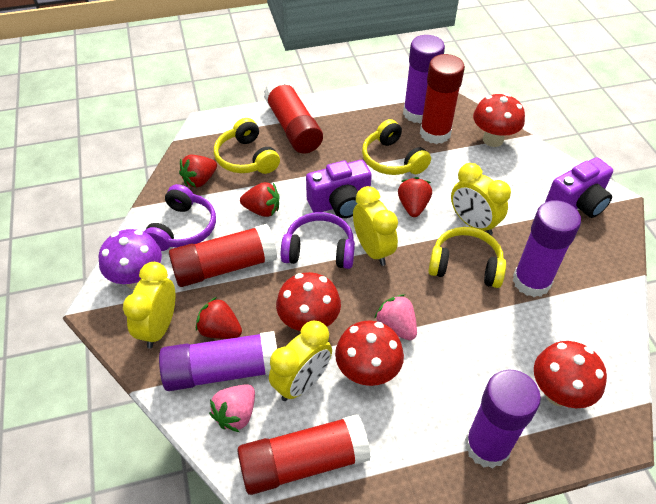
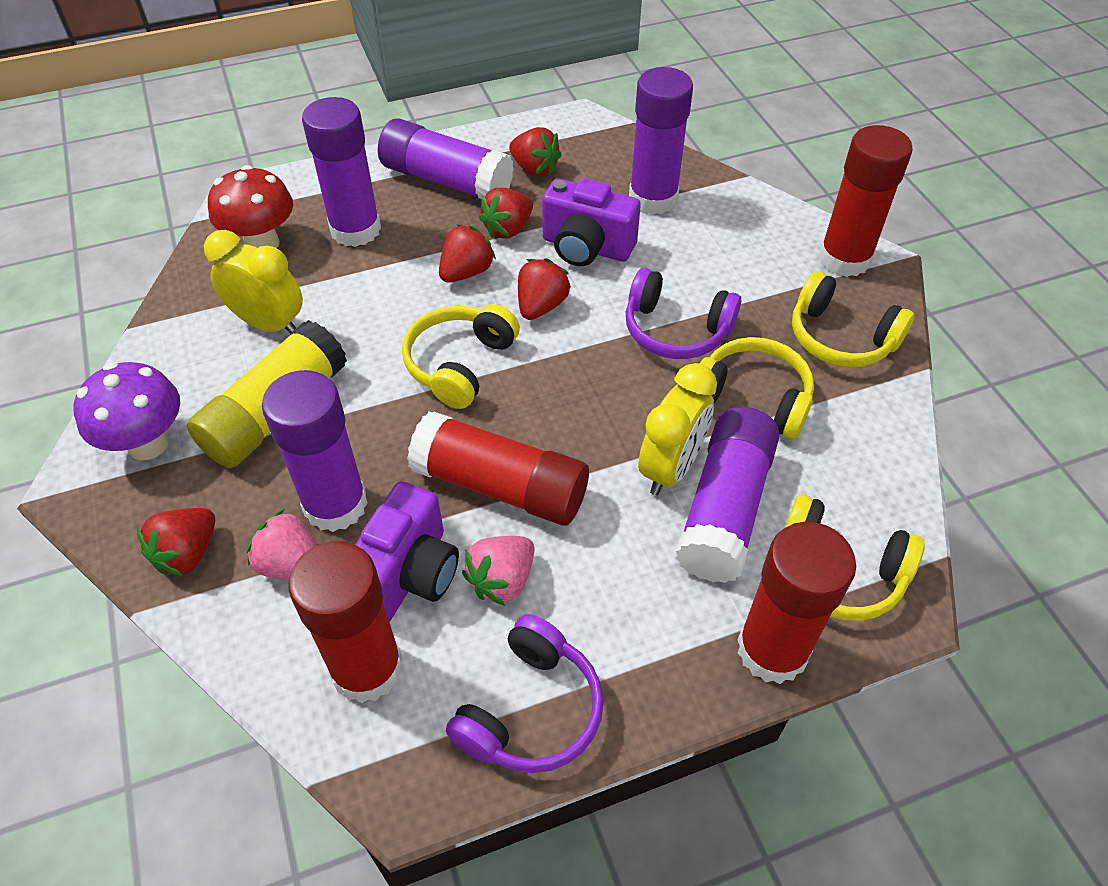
purple glue stick: [159,331,277,391] [403,35,445,123] [465,370,541,468] [513,200,581,297] = 4 -> [262,370,368,532] [302,97,381,247] [378,118,514,199] [629,67,693,215] [675,407,780,583] = 5
red mushroom: [276,272,341,332] [335,320,404,386] [473,93,525,147] [534,341,607,408] = 4 -> [208,165,293,248] = 1
red strawberry: [179,155,217,188] [196,297,242,339] [240,182,280,217] [398,177,432,217] = 4 -> [137,508,215,576] [439,224,496,283] [479,188,533,238] [509,127,562,176] [518,258,571,320] = 5
yellow clock: [123,262,175,349] [269,320,332,401] [353,186,398,266] [451,163,511,235] = 4 -> [204,230,303,333] [638,363,717,496] = 2
yellow glue stick: none = 0 -> [187,320,347,468] = 1
yellow headphones: [214,118,280,174] [362,119,431,175] [428,227,506,288] = 3 -> [402,304,520,409] [699,337,814,439] [785,494,925,621] [792,271,914,367] = 4

